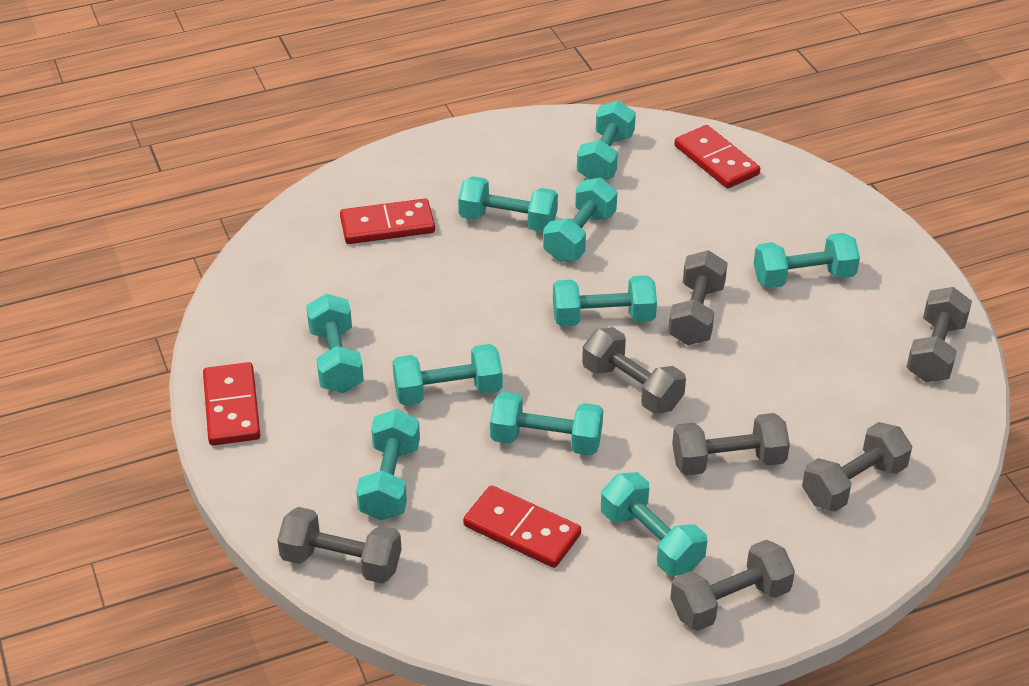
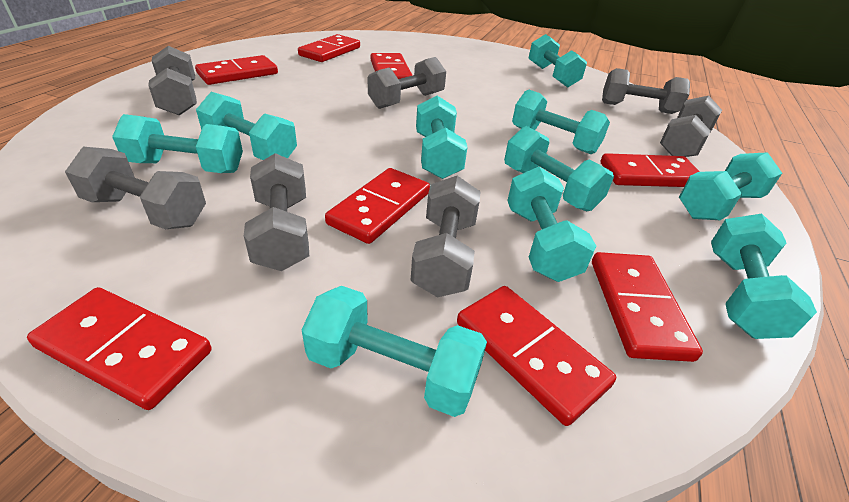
red domino: [203,362,260,445] [340,199,435,244] [463,485,581,568] [675,125,760,189] = 4 -> [27,287,211,410] [195,55,278,85] [298,34,360,62] [325,168,430,244] [370,53,413,79] [457,286,616,426] [592,252,703,362] [601,153,700,187] = 8

